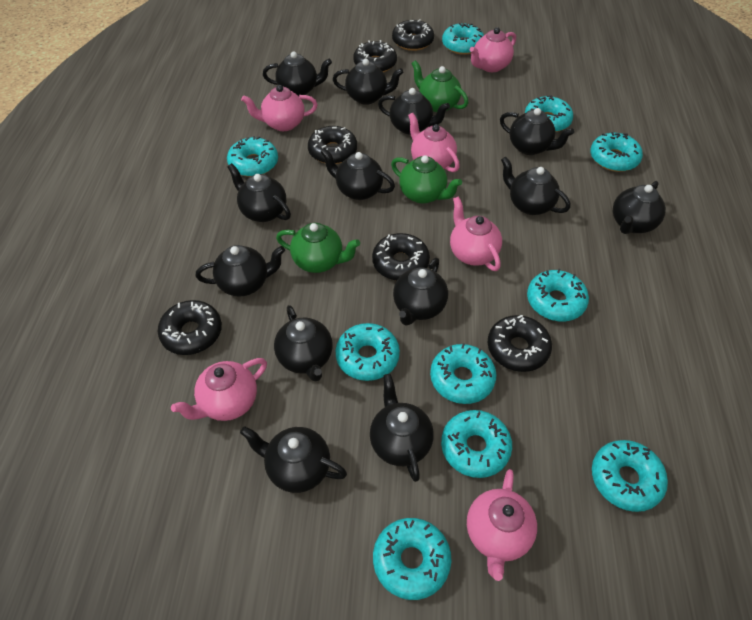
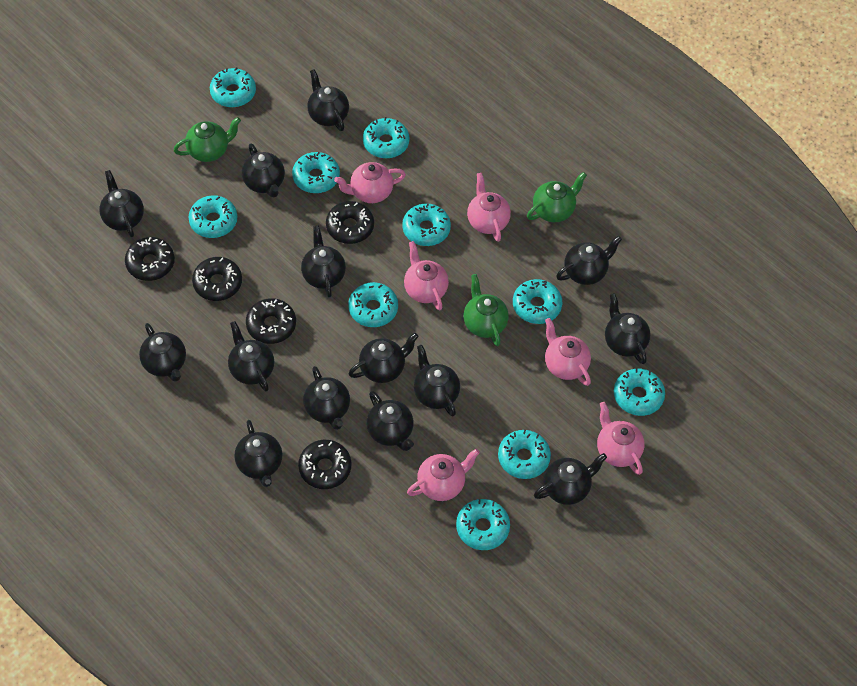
black donut: [158,300,222,355] [308,126,357,164] [353,40,397,72] [372,233,430,281] [392,20,434,51] [488,315,552,372] = 6 -> [125,237,175,281] [192,257,242,301] [246,298,296,344] [298,440,351,489] [326,201,374,244] = 5
black teapot: [195,245,285,297] [227,163,291,222] [240,426,347,493] [263,51,332,96] [274,305,333,382] [321,148,395,200] [333,59,403,105] [370,374,434,482] [378,88,450,135] [393,258,448,325] [500,108,574,155] [501,157,570,215] [613,181,666,234] = 13 -> [99,170,144,237] [139,323,186,382] [228,321,274,392] [234,420,282,487] [242,143,285,197] [301,225,346,298] [303,366,350,430] [307,69,349,131] [349,333,419,383] [367,391,414,451] [414,345,460,416] [534,453,607,505] [556,236,622,285] [605,293,650,364] = 14

